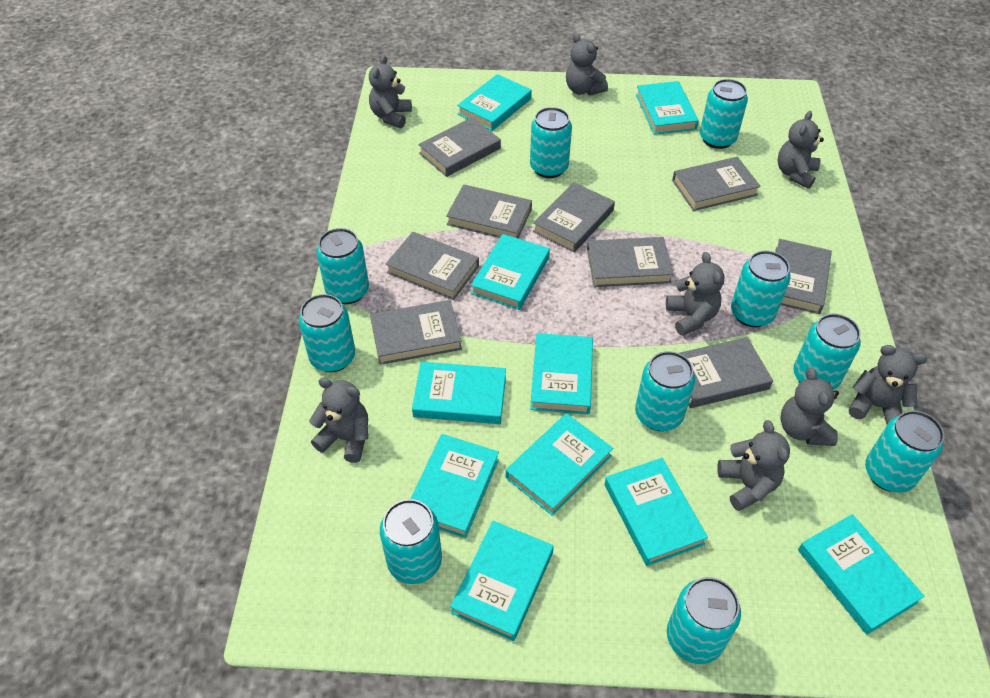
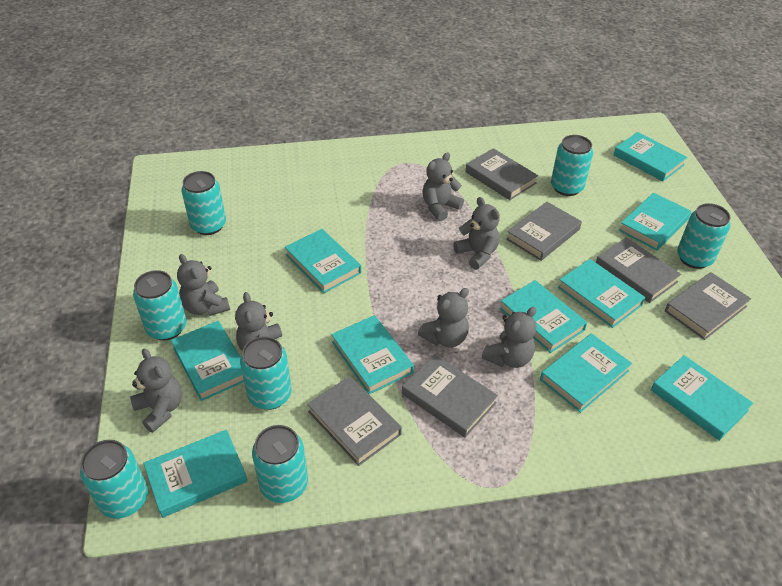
grey book: [370,300,462,365] [385,232,479,300] [418,117,501,177] [446,184,532,238] [533,182,615,252] [587,237,673,287] [672,157,761,211] [680,337,773,408] [775,239,832,314] = 9 -> [307,376,402,466] [402,354,498,438] [466,148,538,200] [506,202,582,261] [596,237,681,303] [665,272,751,340] = 6
grey teddy bear: [309,377,368,463] [369,55,412,128] [566,33,608,96] [666,252,725,336] [717,420,790,511] [778,111,824,189] [780,367,839,446] [849,345,927,424] = 8 -> [130,349,182,433] [177,254,230,316] [235,292,284,351] [418,288,469,347] [422,152,464,221] [453,197,500,269] [482,307,536,368] = 7
turquoise can: [299,294,355,372] [316,228,369,304] [380,499,442,584] [530,107,572,178] [635,351,695,431] [667,577,741,664] [700,79,748,149] [731,250,791,327] [793,314,861,390] [865,410,944,493] = 10 -> [80,440,148,519] [133,270,187,340] [181,171,226,235] [240,336,292,410] [252,425,308,503] [551,135,593,196] [677,203,731,269] = 7

